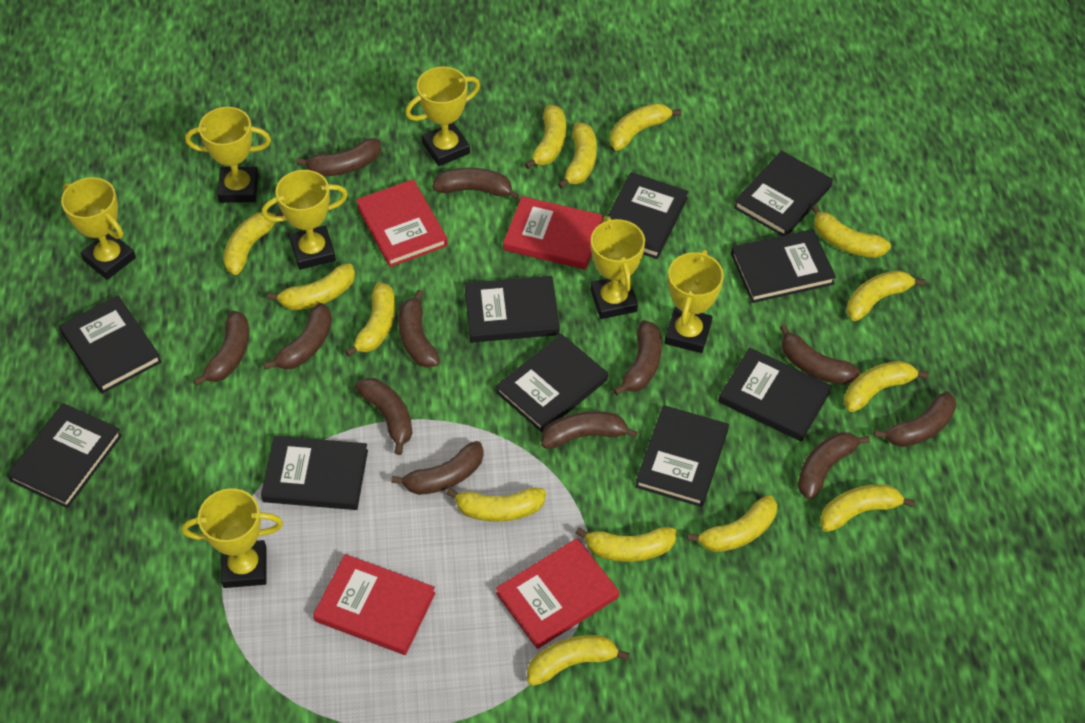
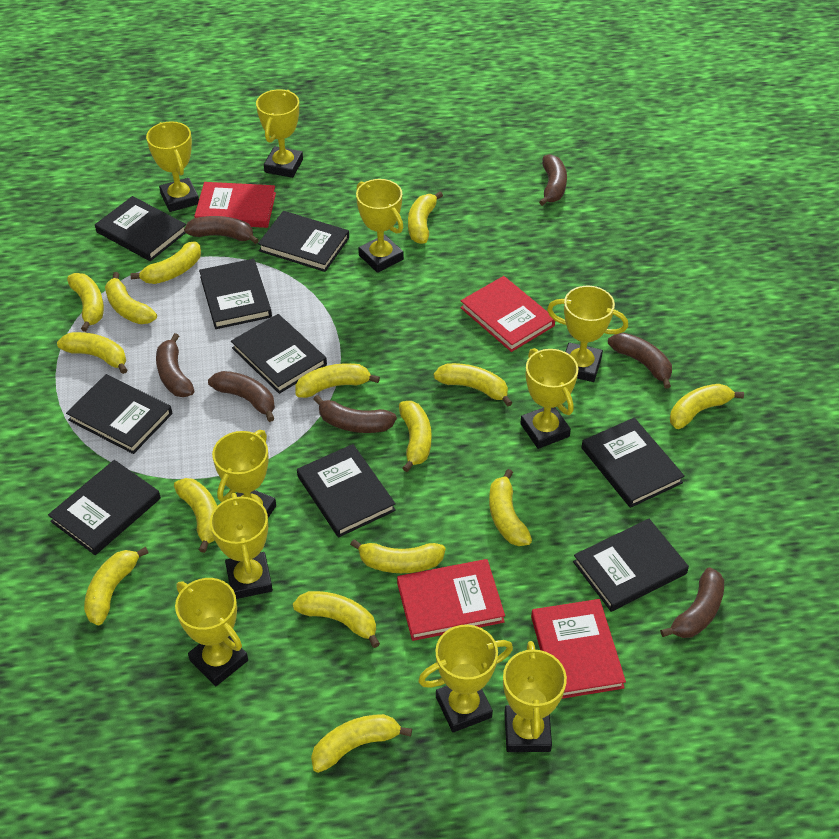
black book: [7,403,122,508] [59,296,162,394] [261,436,368,510] [465,276,560,343] [496,334,608,433] [608,172,689,259] [635,405,729,507] [718,348,832,441] [731,229,836,303] [734,150,833,236] = 10 -> [48,460,161,555] [66,374,172,454] [95,196,186,261] [199,259,272,329] [231,314,327,394] [258,211,349,272] [297,444,396,537] [573,519,689,612] [582,418,685,508] = 9
brown banana: [193,311,249,386] [264,303,332,370] [296,138,381,176] [355,378,413,455] [391,441,484,495] [398,290,440,368] [432,168,520,200] [541,411,638,448] [613,320,662,396] [779,324,860,385] [798,432,870,500] [874,391,956,447] = 12 -> [156,333,194,397] [184,216,259,244] [208,371,275,422] [313,395,397,433] [539,154,567,206] [608,333,672,389] [660,567,724,638] = 7
yellow banana: [223,211,284,275] [268,263,355,310] [345,282,396,357] [446,488,546,522] [525,105,566,169] [527,635,630,686] [558,123,597,189] [575,527,677,562] [610,103,681,151] [687,495,777,552] [811,205,891,258] [820,484,915,532] [844,361,928,412] [847,270,925,321] = 14 -> [57,332,127,374] [67,273,104,332] [84,547,149,625] [105,272,157,324] [131,241,201,284] [174,478,217,553] [293,591,380,648] [296,363,380,398] [311,714,412,773] [350,539,446,573] [399,401,432,472] [408,191,443,244] [434,363,512,406] [489,469,532,546] [670,384,744,429] = 15
yellow trophy: [61,177,136,280] [182,488,283,588] [185,107,271,203] [261,170,348,270] [405,67,480,166] [591,216,645,319] [665,249,724,353] = 7 -> [146,121,199,212] [175,578,248,686] [210,493,273,599] [212,430,276,518] [256,89,303,178] [356,179,404,273] [418,625,513,732] [503,641,567,752] [520,348,578,449] [547,286,628,382] = 10

